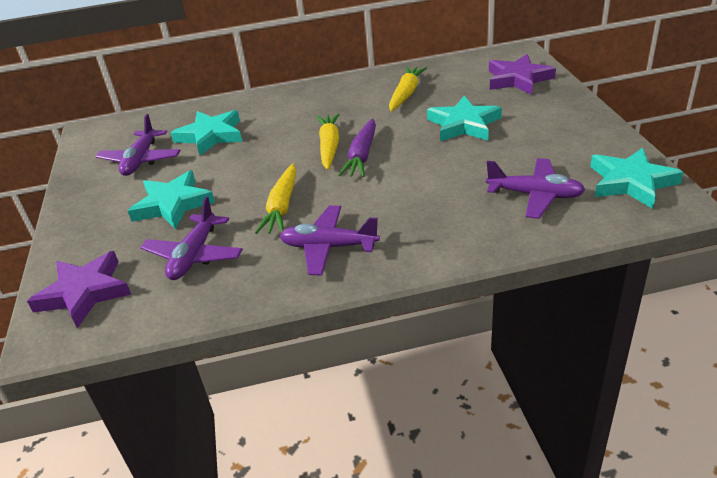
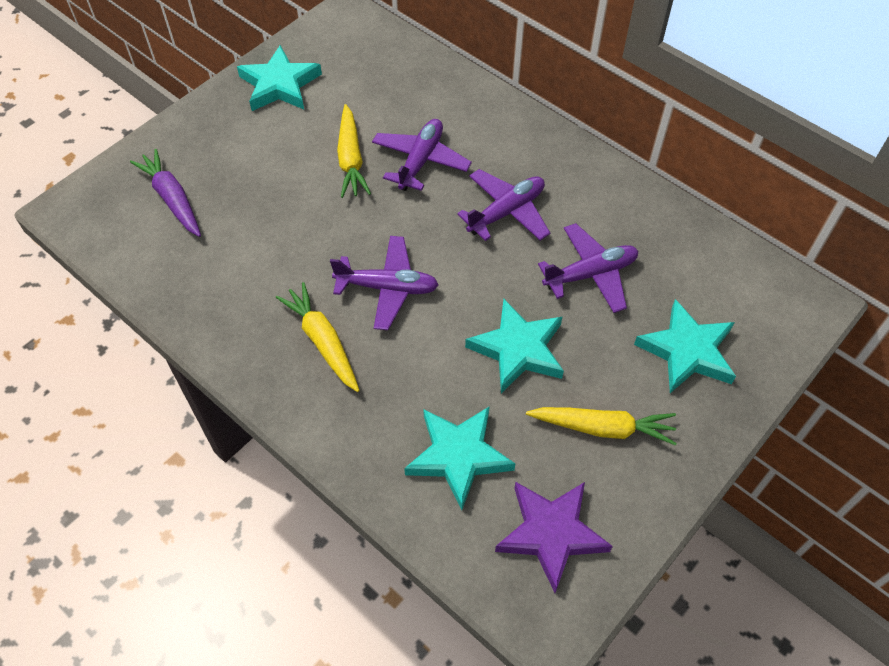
purple star: [27,251,131,328] [489,54,556,95] = 2 -> [495,482,613,593] = 1

